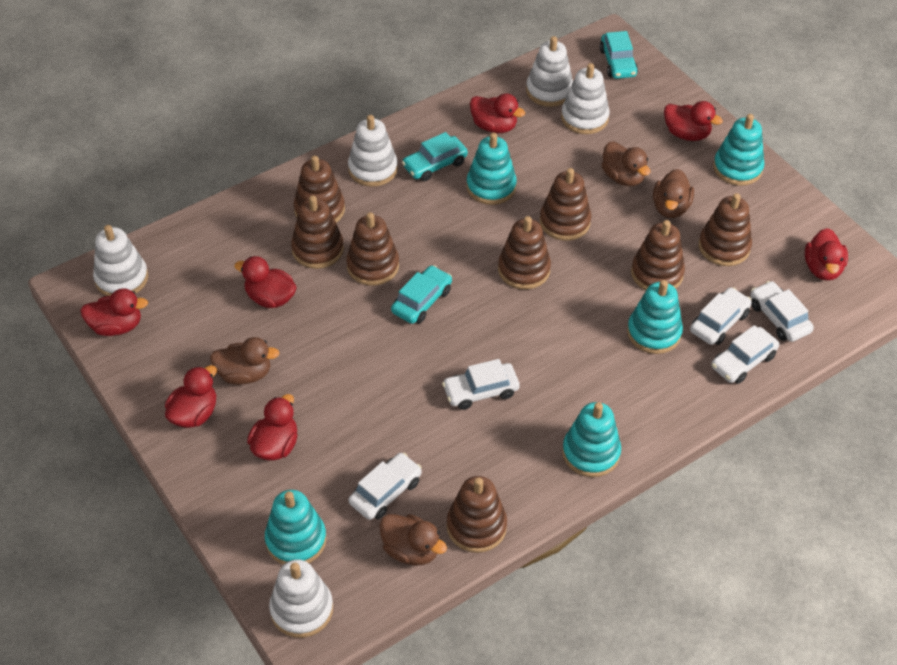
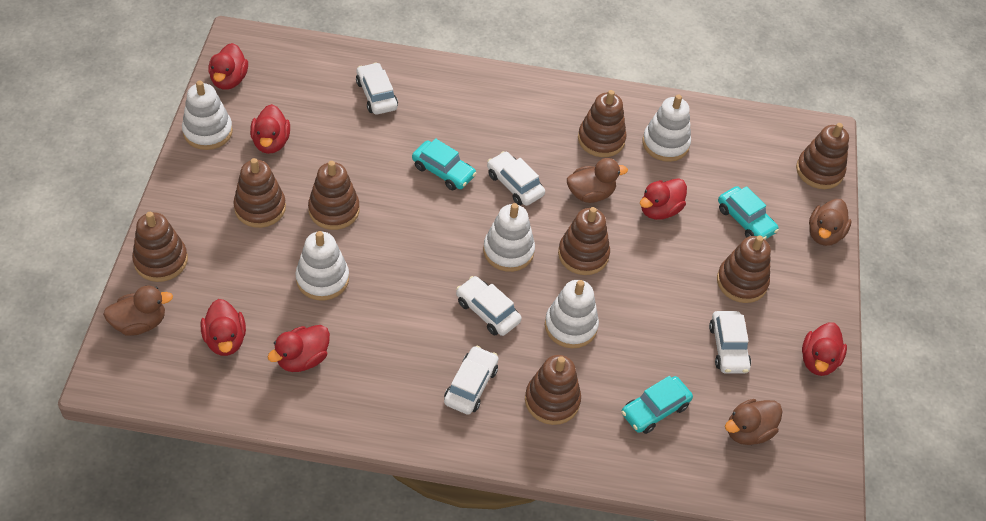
red duck: [80,288,148,336] [165,365,217,428] [234,256,297,308] [247,394,297,460] [470,93,525,133] [664,101,723,141] [805,228,848,280] = 7 -> [201,299,246,356] [208,43,248,90] [250,104,290,154] [268,325,330,372] [640,178,687,220] [802,323,847,376] = 6
turquoise stacking toy: [265,490,326,565] [466,133,517,205] [562,402,621,477] [627,280,683,354] [713,114,764,186] = 5 -> none = 0

